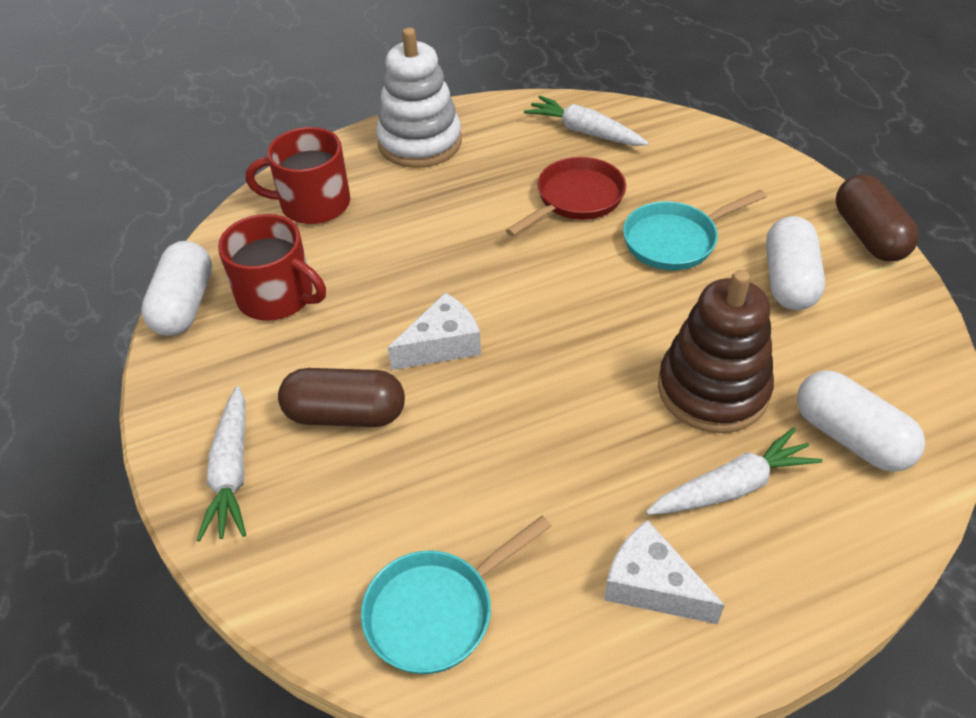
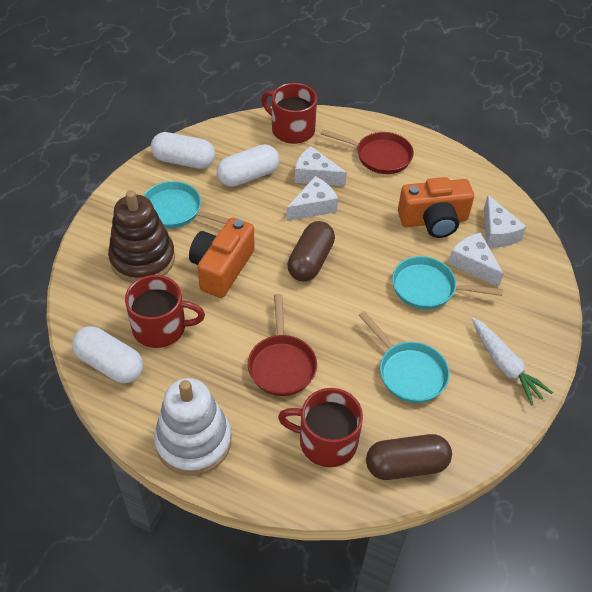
orange camera: none = 0 -> [189,217,255,298] [398,177,474,238] = 2
red mug: [218,214,326,321] [246,127,350,224] = 2 -> [125,275,205,348] [261,83,317,144] [278,388,363,467] = 3
red pan: [506,157,626,236] = 1 -> [248,294,317,396] [321,129,414,174] = 2
turquoise pan: [361,515,551,674] [623,190,767,271] = 2 -> [143,181,229,228] [358,311,450,403] [392,256,503,309] = 3
white carrot: [197,386,246,542] [524,95,649,146] [646,428,823,515] = 3 -> [472,318,553,405] = 1
white cheese: [388,292,481,370] [604,520,725,624] = 2 -> [286,176,338,221] [295,146,347,186] [448,233,504,287] [484,195,527,248] = 4

